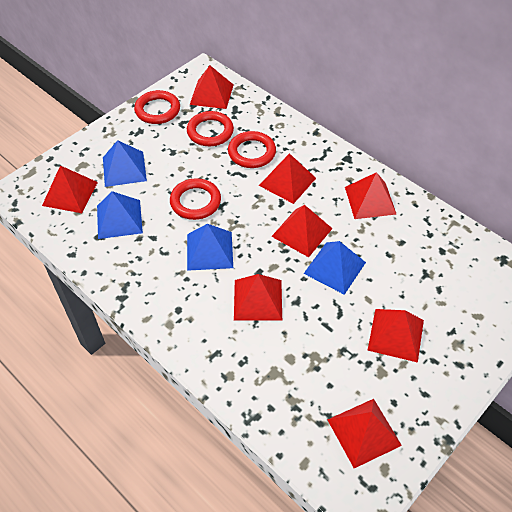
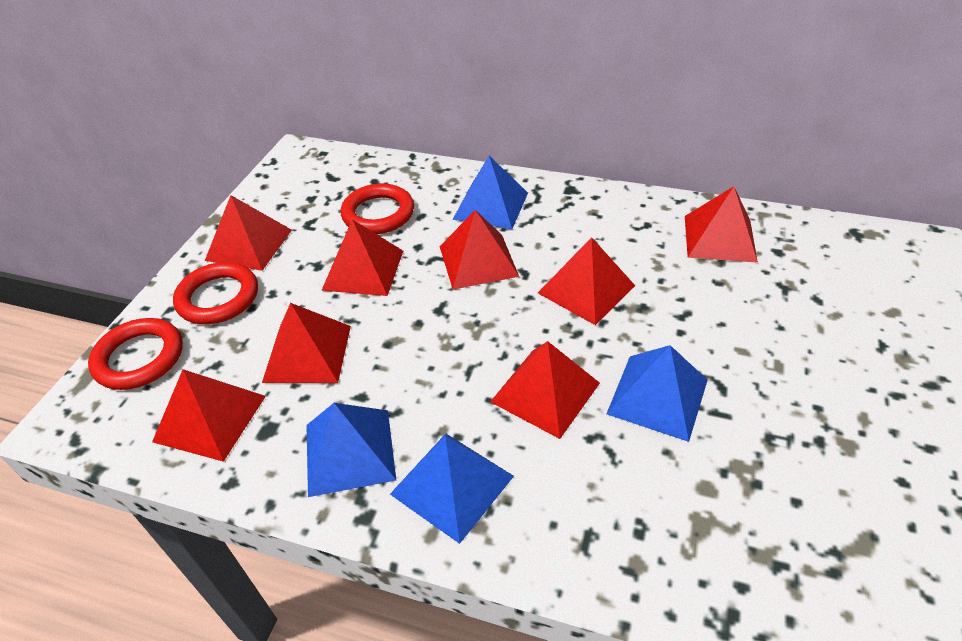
red ring: [134,90,180,124] [170,178,221,220] [187,111,234,146] [228,131,276,168] = 4 -> [88,318,183,390] [173,262,258,324] [341,184,414,234] = 3

